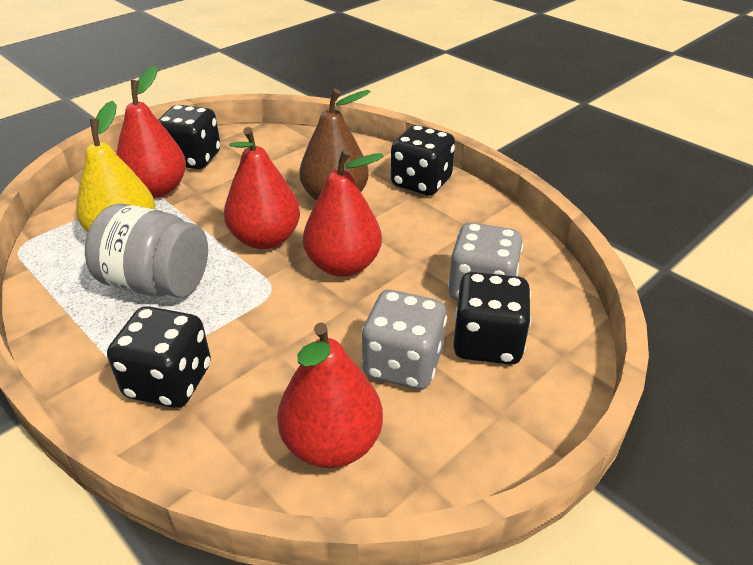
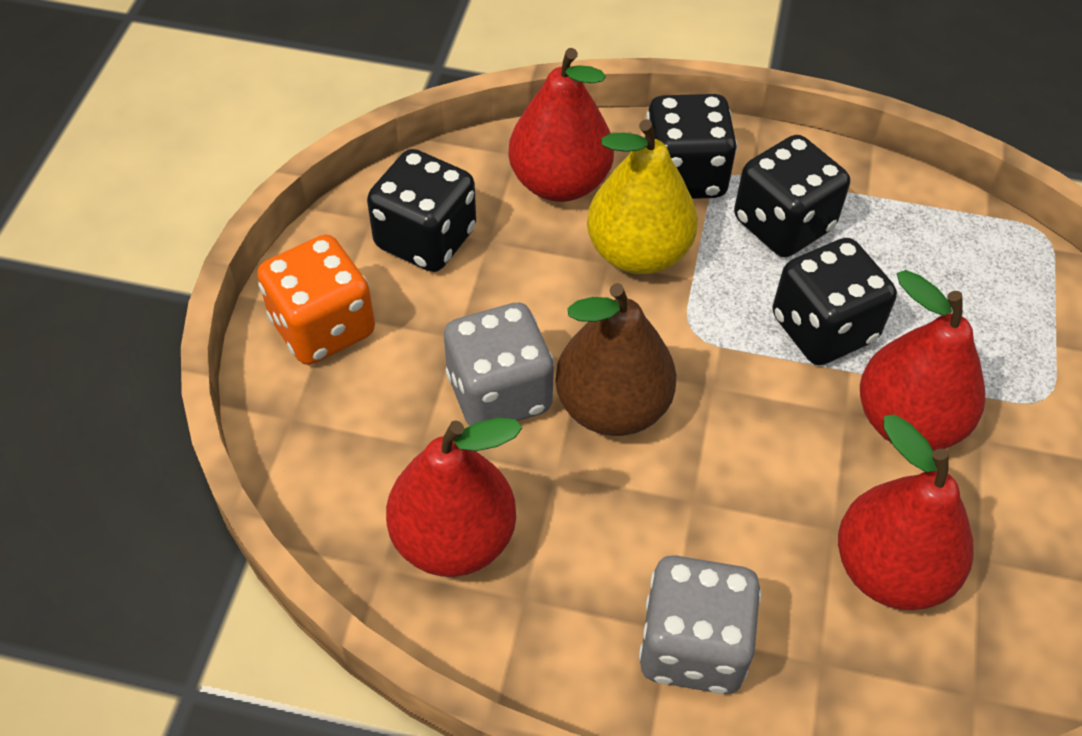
grey jar: [85,204,208,298] = 1 -> none = 0
orange dice: none = 0 -> [257,235,375,365] = 1

